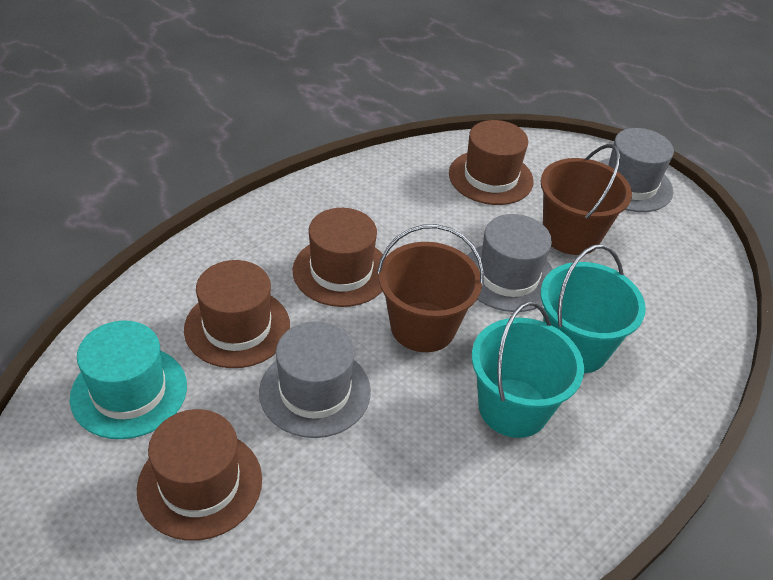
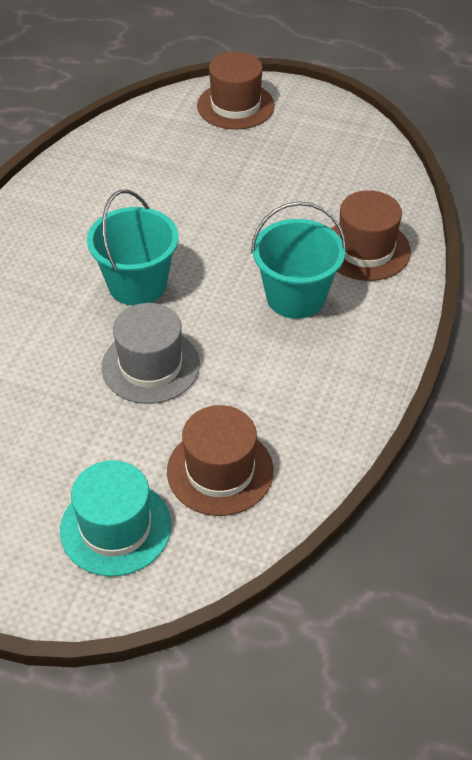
brown bucket: [377,224,484,352] [540,144,632,255] = 2 -> none = 0
brown hat: [137,409,262,541] [184,260,290,368] [293,208,383,307] [449,120,534,205] = 4 -> [167,405,274,516] [197,52,275,130] [331,190,411,281] = 3
grey hat: [259,321,371,438] [467,214,553,312] [599,128,674,212] = 3 -> [101,303,200,404] = 1

